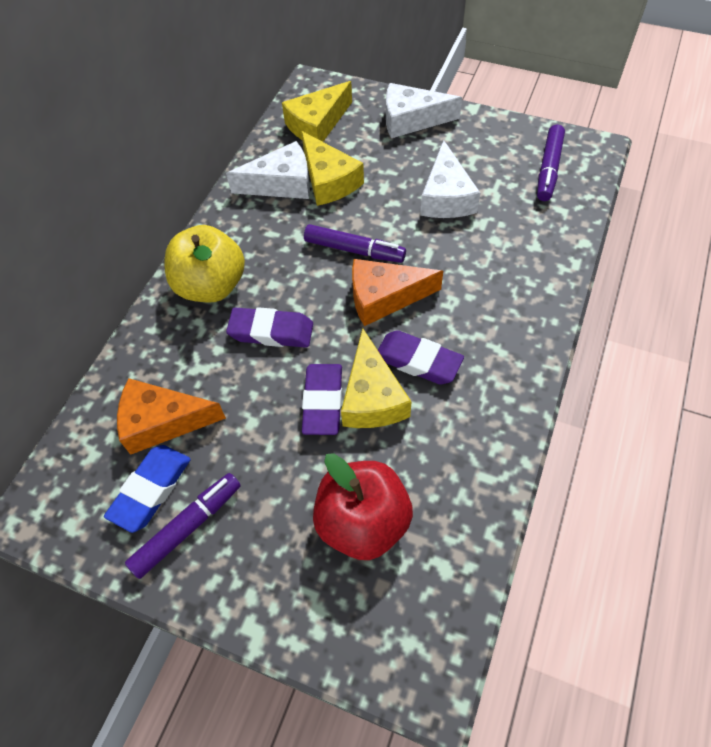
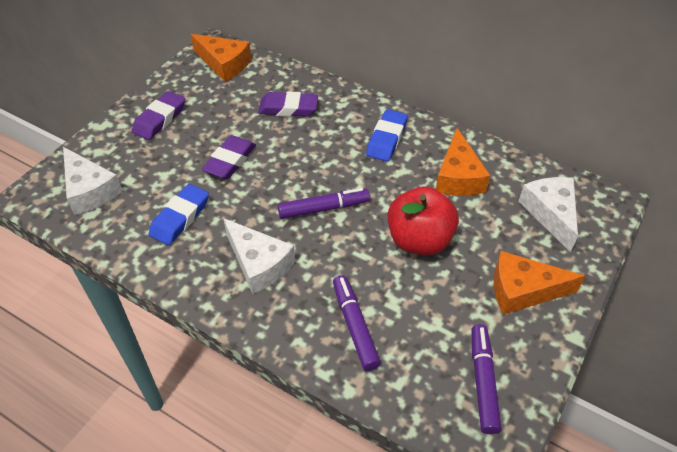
blue eraser: [104,445,191,533] = 1 -> [149,184,209,245] [366,109,408,161] = 2
orange cheese: [117,378,226,455] [352,259,443,326] = 2 -> [191,34,251,81] [436,128,490,196] [494,251,585,315] = 3
yellow apple: [164,225,245,303] = 1 -> none = 0
yellow cheese: [282,81,352,142] [301,131,364,206] [341,328,411,428] = 3 -> none = 0

